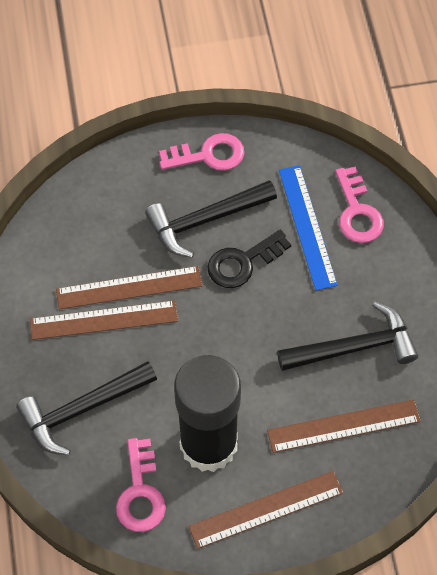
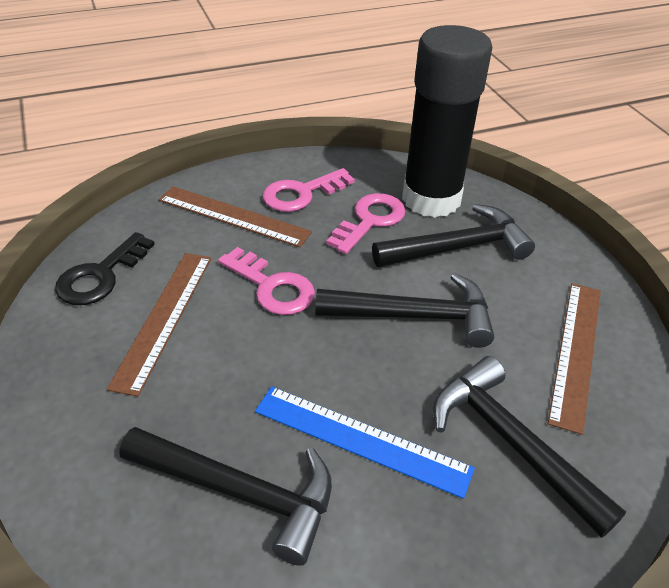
black hammer: [16,361,157,455] [145,180,277,258] [277,301,418,371] = 3 -> [120,427,332,566] [315,273,494,348] [372,204,535,267] [433,356,626,538] = 4
brown ruler: [30,300,178,340] [56,266,203,310] [189,471,343,549] [267,400,421,453] = 4 -> [107,253,211,397] [158,186,312,247] [548,283,601,435] = 3

